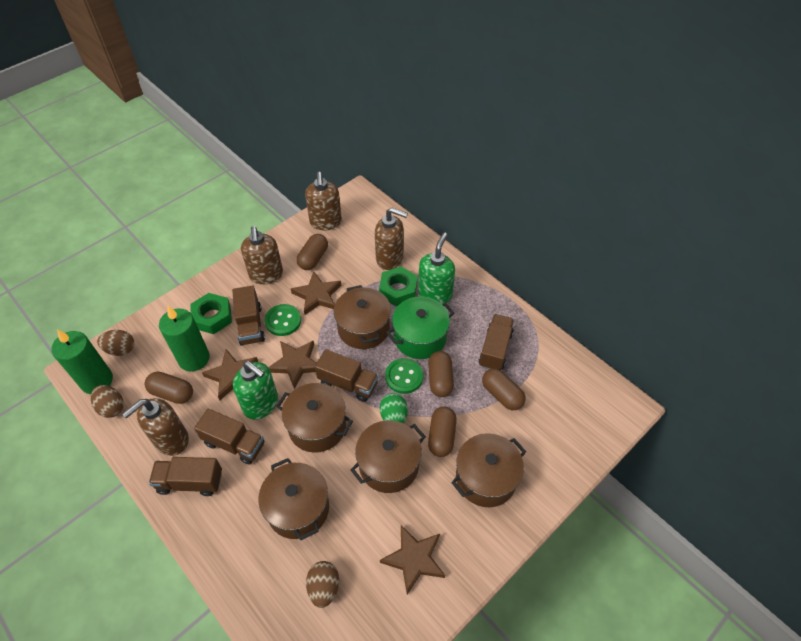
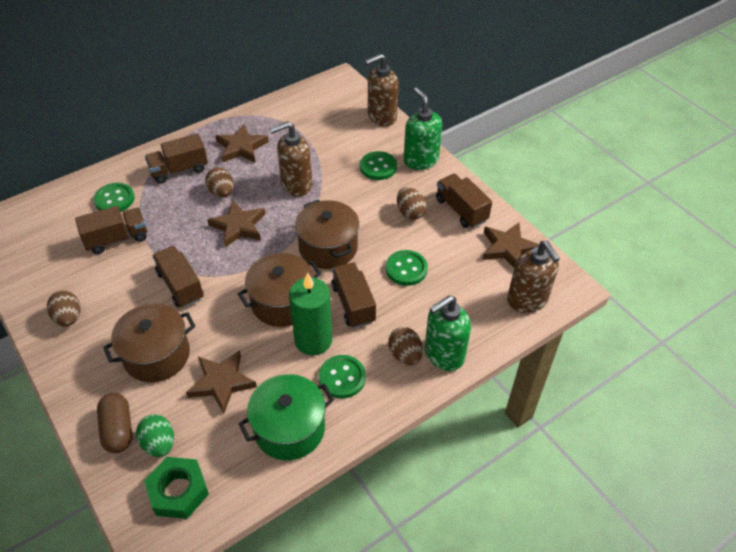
brown capsule: [145,371,193,404] [297,234,328,270] [428,351,454,397] [428,406,457,457] [482,368,526,410] = 5 -> [97,393,133,453] = 1
brown egg: [91,385,124,418] [97,330,134,356] [306,561,339,608] = 3 -> [47,290,80,327] [205,167,234,197] [388,327,423,365] [397,187,427,220] = 4
brown pot: [258,458,329,540] [277,383,353,453] [334,285,391,349] [350,420,426,493] [451,433,526,507] = 5 -> [103,304,195,382] [238,253,321,327] [295,200,359,269] = 3
brown soap dispenser: [122,398,189,456] [241,226,283,285] [305,172,342,231] [375,207,408,270] = 4 -> [270,121,312,197] [365,53,399,126] [507,241,560,313] = 3
green button: [265,304,301,336] [385,358,423,394] = 2 -> [93,183,134,212] [319,355,366,399] [360,151,397,180] [386,250,428,286] = 4
green candle: [52,329,113,394] [159,306,210,372] = 2 -> [289,272,332,356] = 1
green nut: [190,293,232,334] [379,266,417,306] = 2 -> [144,457,209,519] = 1

